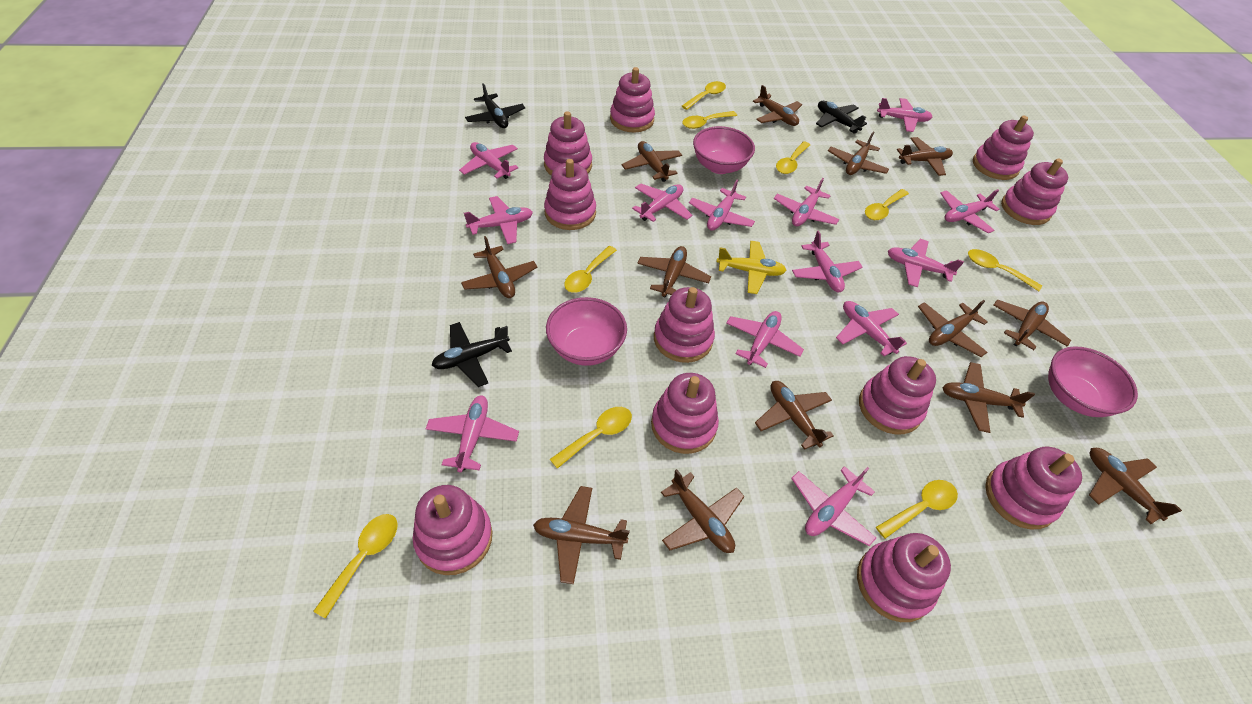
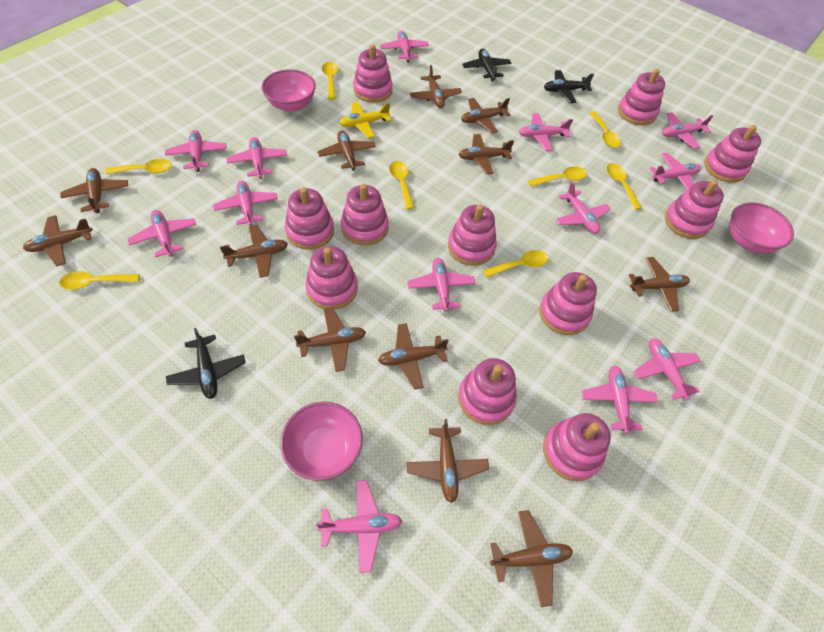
brown plane: [461,236,537,298] [533,486,630,584] [622,141,682,182] [637,246,711,298] [661,469,745,553] [753,85,802,126] [755,381,834,450] [828,132,889,175] [897,137,953,176] [918,300,988,357] [942,362,1035,433] [993,300,1071,350] [1089,448,1182,524] = 13 -> [23,215,93,266] [60,168,128,213] [220,225,288,278] [294,308,366,372] [318,130,376,171] [378,323,449,390] [407,419,489,503] [410,65,462,108] [458,134,514,174] [461,98,510,133] [490,510,573,607] [629,257,690,312] = 12
yellow spoon: [313,514,398,619] [550,407,632,469] [564,246,617,293] [682,81,726,110] [682,111,737,129] [776,141,810,174] [865,189,909,220] [876,480,958,539] [968,249,1042,291] = 9 -> [59,271,139,290] [105,159,172,174] [322,62,338,100] [389,161,414,209] [483,250,548,278] [528,167,587,186] [589,111,621,148] [606,163,642,210] = 8

